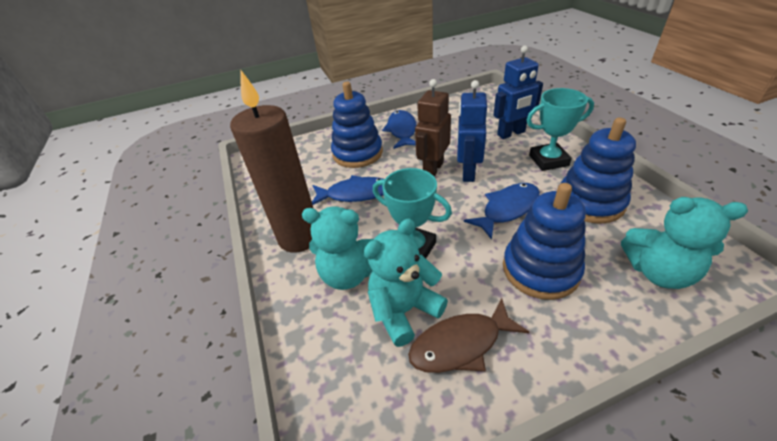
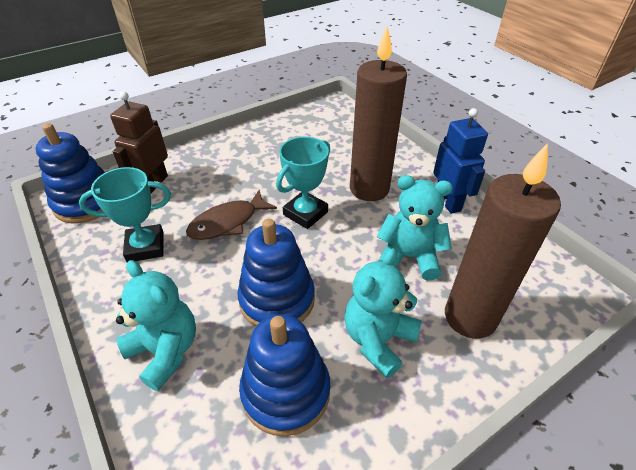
blue fish: [312,175,383,205] [382,110,417,149] [464,183,540,240] = 3 -> none = 0
blue robot: [457,80,487,182] [493,46,543,139] = 2 -> [433,108,488,214] = 1
brown candle: [230,70,313,253] = 1 -> [350,26,407,201] [445,143,561,339] = 2

